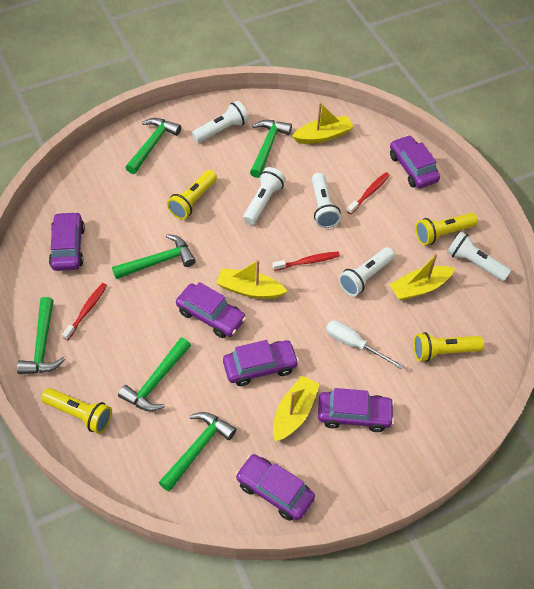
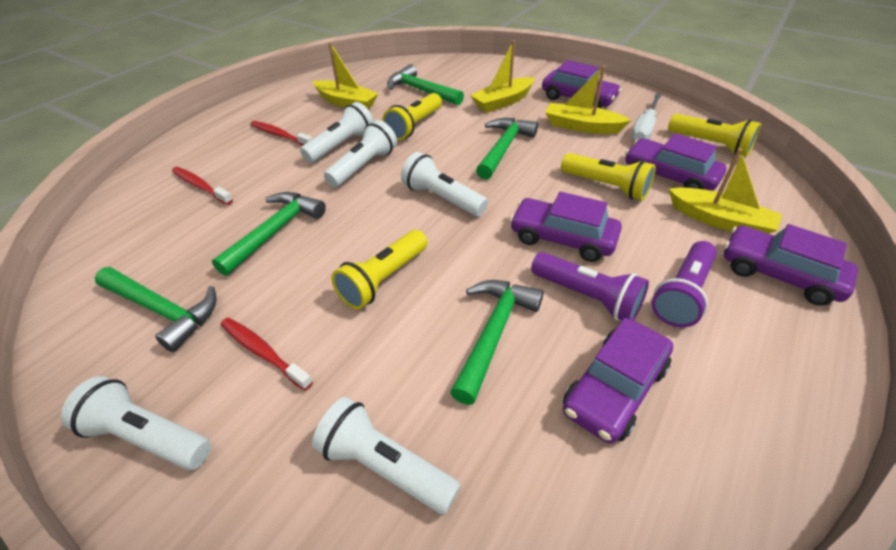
green hammer: [17,297,65,374] [112,234,196,279] [118,338,191,411] [125,118,181,174] [158,412,236,492] [250,120,292,178] = 6 -> [95,267,217,352] [212,192,326,276] [387,64,464,105] [450,280,544,405] [476,118,538,180] = 5
purple car: [49,212,85,271] [176,282,246,338] [223,340,299,386] [235,454,315,521] [318,388,394,432] [390,135,440,188] = 6 -> [510,192,622,262] [542,60,622,108] [563,317,673,444] [625,133,727,191] [724,224,858,306] = 5
purple flashlight: none = 0 -> [531,252,649,320] [652,241,717,327] = 2

